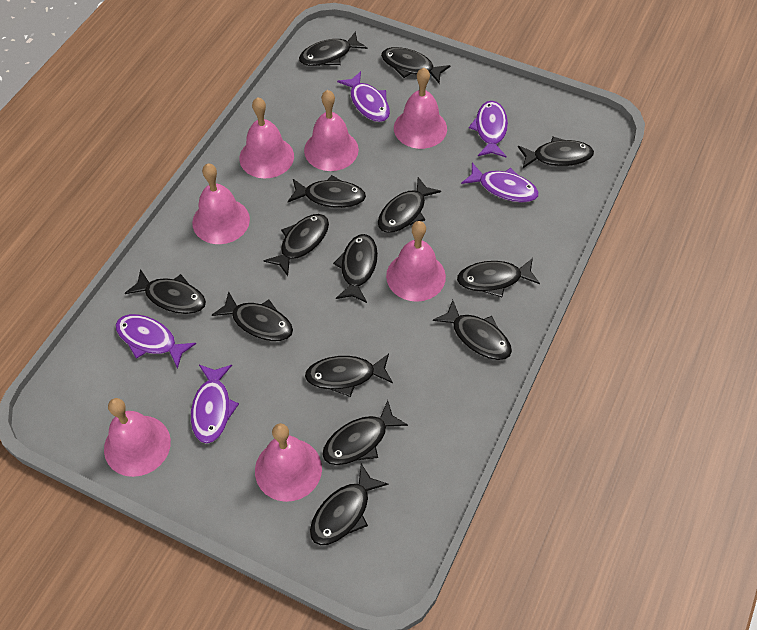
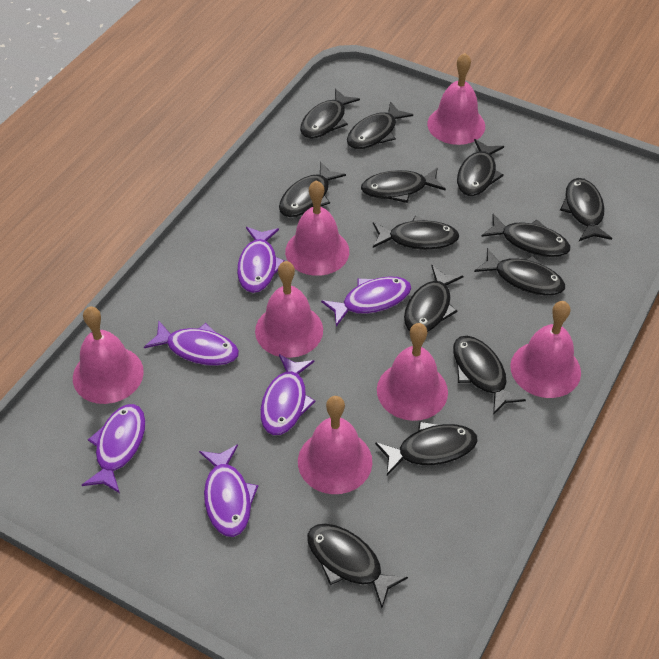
black fish: [125,269,206,314] [212,291,293,341] [264,214,329,276] [288,175,366,208] [299,31,368,66] [305,354,393,397] [310,464,389,545] [322,400,408,465] [333,234,378,303] [378,177,441,233] [381,47,451,84] [433,300,512,360] [457,258,540,297] [518,137,594,168] = 14 -> [279,161,346,217] [300,89,360,139] [307,524,408,608] [347,101,413,149] [361,167,446,203] [373,216,460,250] [375,421,478,476] [404,265,464,332] [453,336,526,415] [457,139,504,196] [474,248,565,296] [481,214,570,257] [560,178,612,241] = 13
purple fish: [116,314,196,369] [191,365,239,444] [337,71,390,122] [461,163,539,202] [469,101,508,157] = 5 -> [82,404,145,493] [144,320,239,366] [199,444,258,537] [237,227,284,293] [260,354,315,435] [321,276,411,326] = 6

